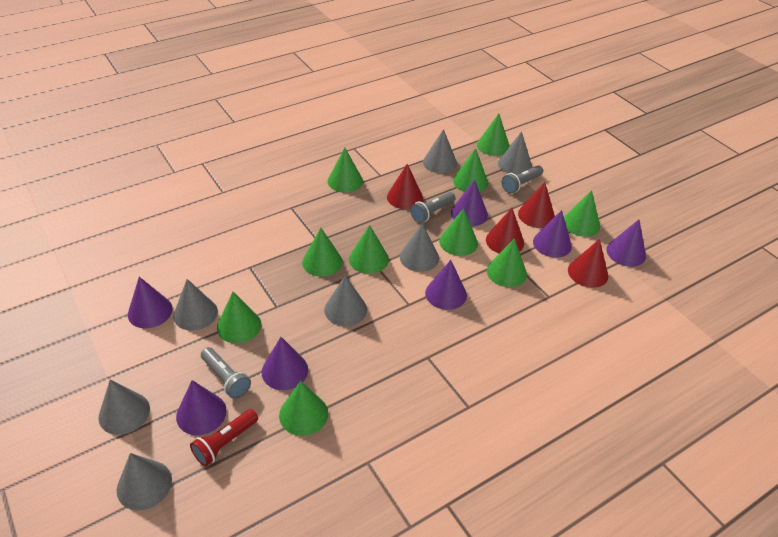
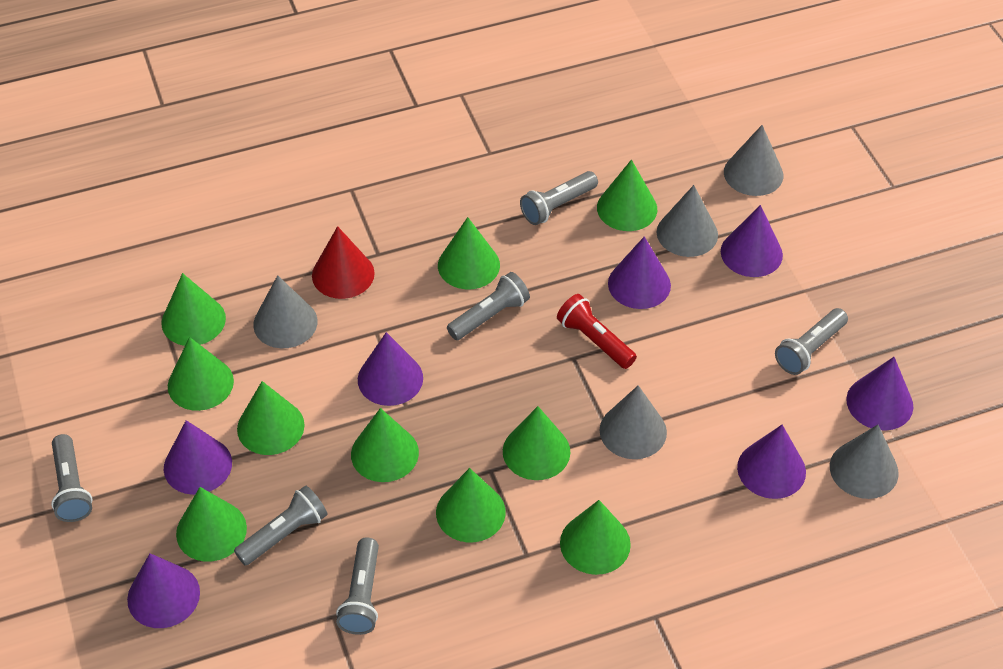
grey cone: [98,379,150,435] [117,453,172,511] [173,279,218,331] [324,275,367,326] [400,223,439,272] [423,129,457,173] [498,131,532,175] = 7 -> [253,275,318,348] [600,385,667,459] [657,185,718,257] [724,125,783,196] [830,425,899,499] = 5
grey flashlight: [201,347,251,399] [410,192,456,223] [502,165,543,193] = 3 -> [51,434,93,522] [234,486,328,565] [336,537,379,635] [447,272,530,340] [520,171,598,225] [775,308,848,375] = 6
red cone: [387,164,423,209] [486,208,524,253] [518,182,555,228] [568,239,608,288] = 4 -> [312,226,375,299] = 1

